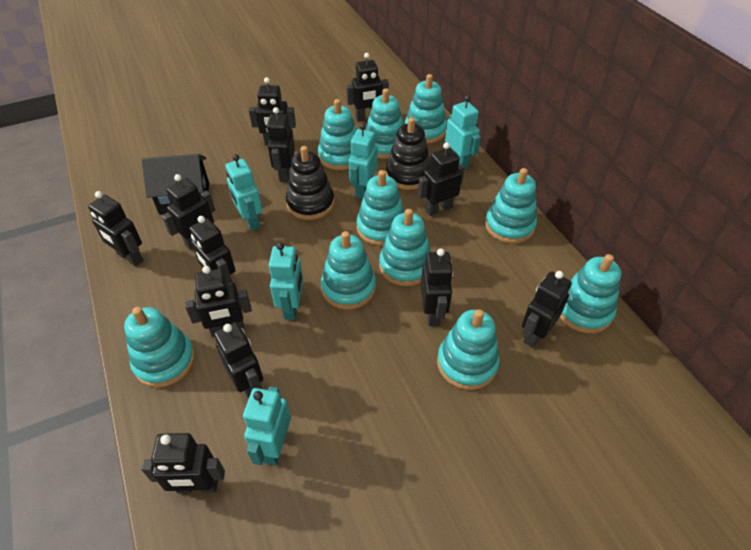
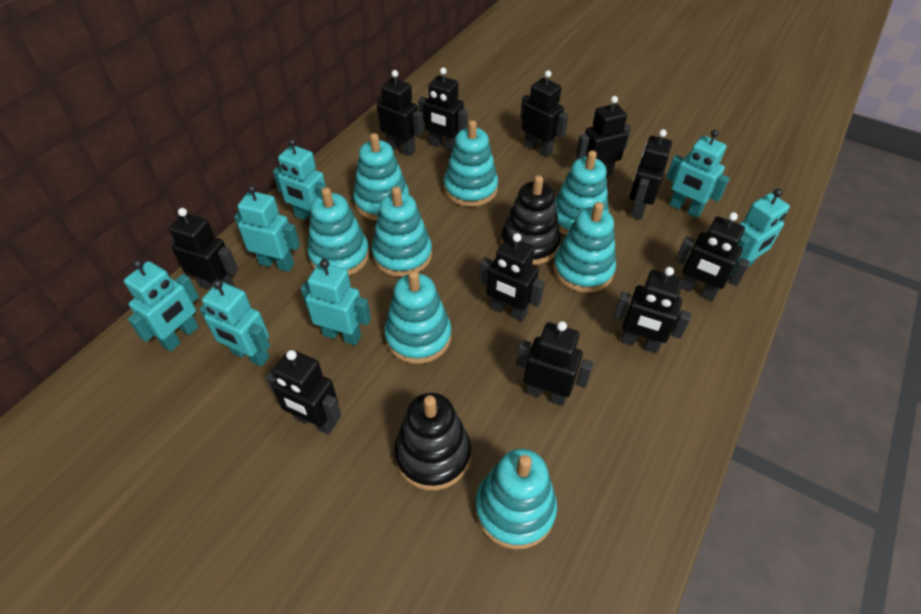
black house: [141,154,209,215] = 1 -> none = 0
black robot: [88,191,144,267] [141,433,225,494] [162,174,215,250] [185,266,252,337] [189,216,236,283] [214,322,263,399] [249,77,296,146] [267,107,295,182] [346,53,389,122] [418,142,465,216] [421,248,453,326] [522,271,572,348] = 12 -> [169,208,238,289] [266,349,341,434] [376,70,423,156] [418,68,468,152] [479,233,545,322] [516,321,593,406] [520,70,569,157] [576,96,631,176] [614,267,692,353] [630,129,672,220] [676,212,750,301] = 11
turquoise robot: [225,154,263,231] [243,386,291,465] [269,242,303,320] [349,123,378,199] [445,95,481,169] = 5 -> [124,259,199,351] [199,279,270,366] [234,185,300,272] [273,139,326,220] [301,259,371,345] [666,129,730,218] [730,189,790,277] = 7
turquoise stacking toy: [124,307,195,387] [318,99,357,170] [321,231,376,310] [357,170,404,246] [365,88,403,159] [379,209,431,286] [405,74,447,143] [437,309,499,390] [485,168,537,244] [560,254,621,333] = 10 -> [308,187,369,276] [353,133,409,220] [372,187,432,277] [384,270,451,364] [444,120,498,207] [475,449,557,550] [553,202,616,293] [555,151,609,235] = 8

